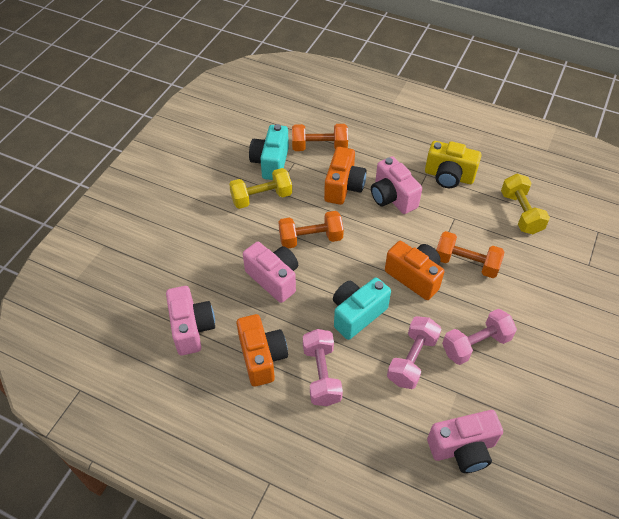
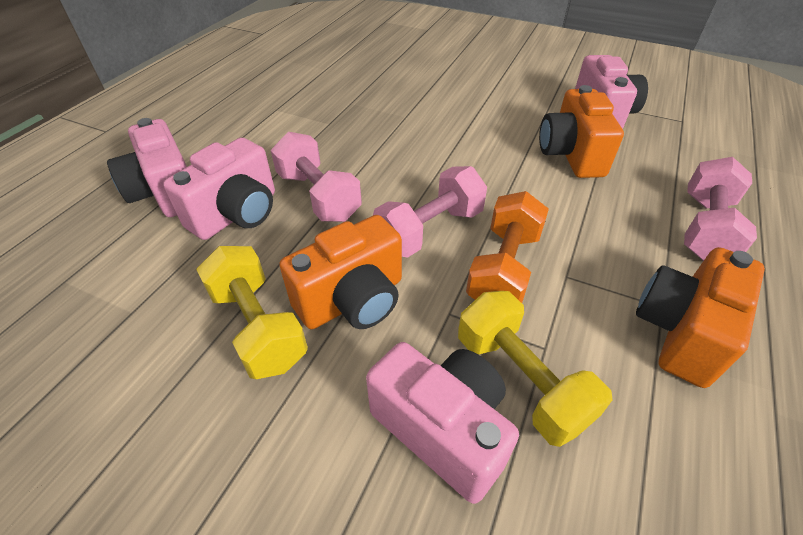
orange dumbbell: [278,211,344,248] [292,124,348,151] [436,231,505,278] = 3 -> [466,191,549,303] = 1
turquoise camera: [249,124,289,180] [333,277,391,340] = 2 -> none = 0
yellow camera: [425,141,482,188] = 1 -> none = 0

